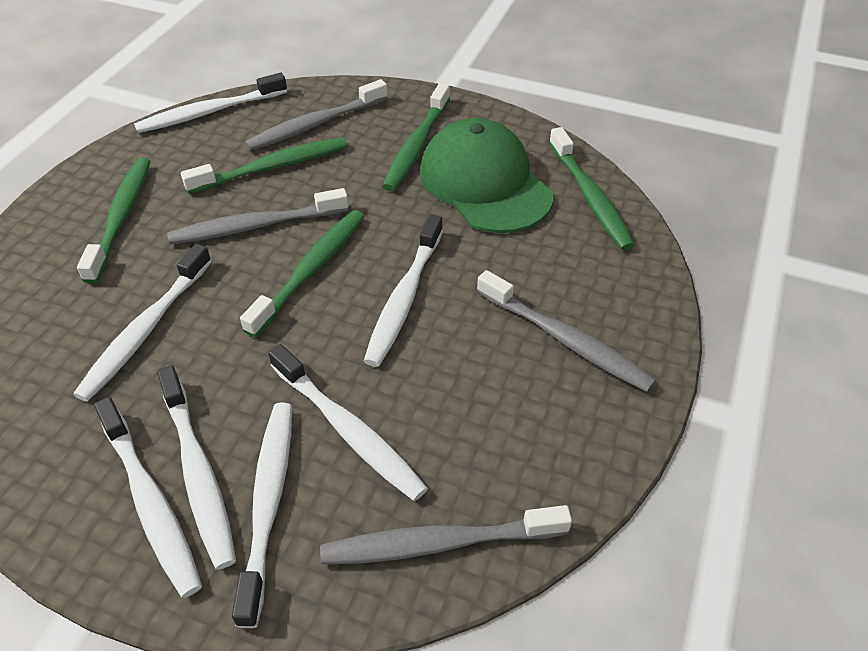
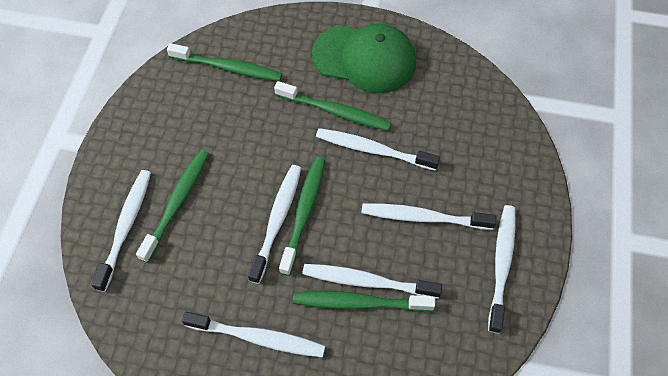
grey toothbrush: [167,188,349,244] [245,79,388,151] [320,505,572,565] [477,270,656,392] = 4 -> none = 0

